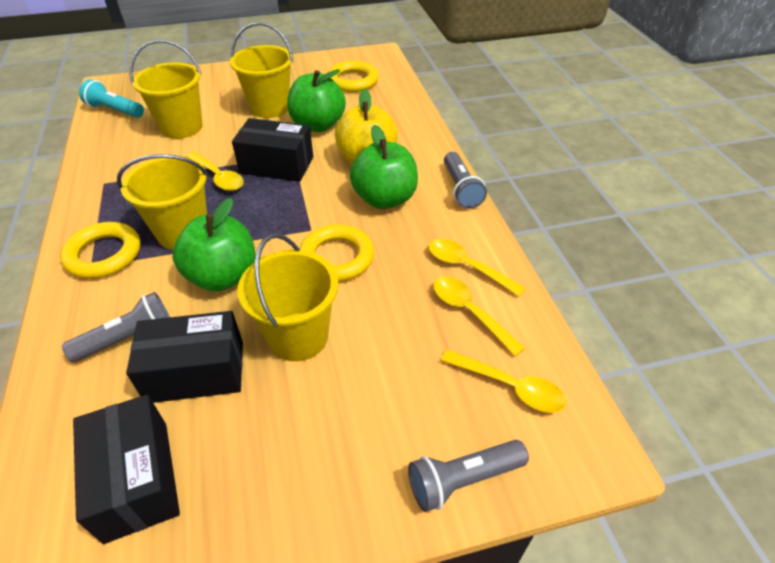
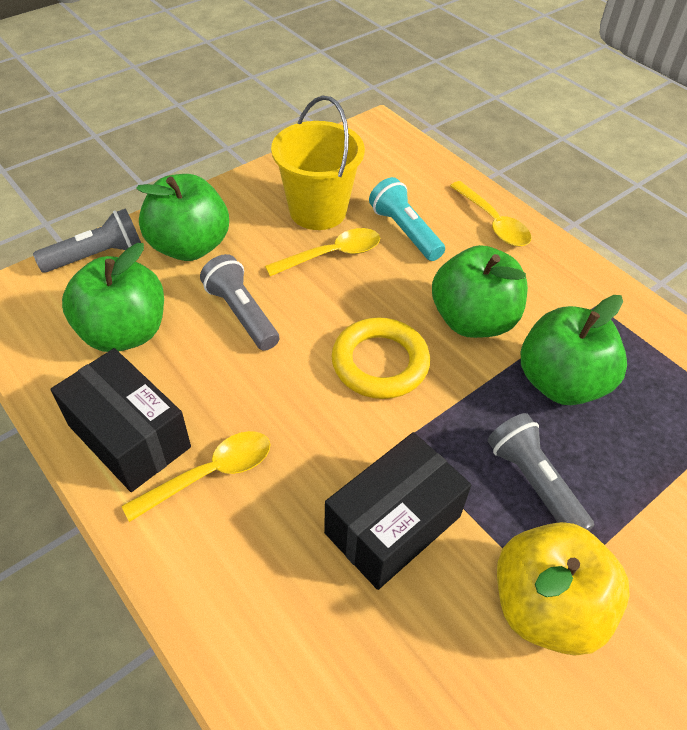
black box: [73,394,180,544] [126,311,243,403] [232,118,313,182] = 3 -> [51,348,191,492] [324,432,471,590] = 2
green apple: [172,198,256,292] [287,69,346,132] [350,125,418,209] = 3 -> [62,243,164,352] [136,174,229,261] [432,245,528,338] [521,295,627,405] = 4
yellow bucket: [117,154,208,250] [130,40,202,139] [230,22,293,118] [238,234,339,361] = 4 -> [271,96,365,230] = 1
yellow ring: [60,222,140,279] [299,225,374,282] [327,61,379,92] = 3 -> [331,318,430,399] = 1
yellow spoon: [186,151,244,191] [429,239,526,297] [433,277,525,356] [441,349,567,413] = 4 -> [122,431,270,522] [265,228,380,276] [450,181,531,247] = 3

